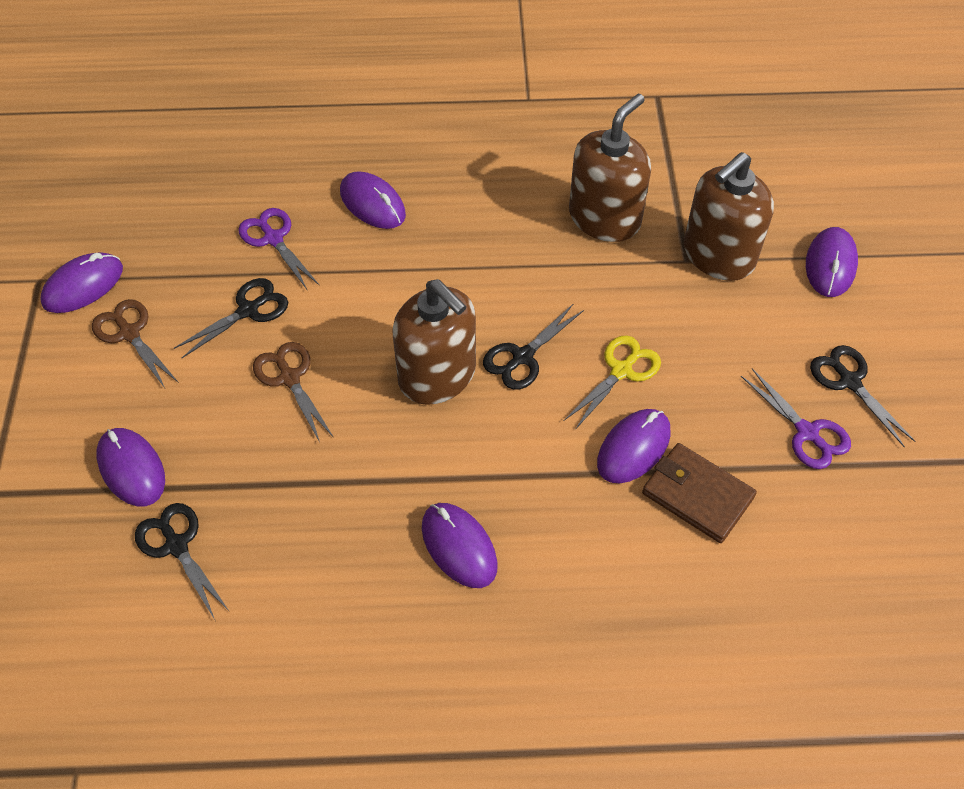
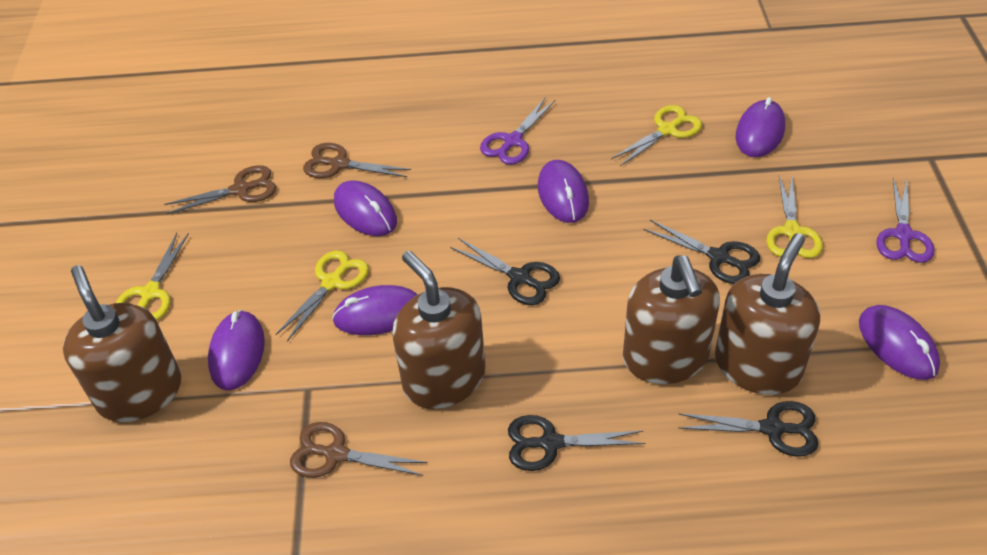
brown scissors: [92,299,179,388] [253,342,334,442] = 2 -> [164,165,276,214] [290,422,428,478] [303,143,411,178] = 3
brown soap dispenser: [392,279,476,405] [569,94,651,242] [684,152,774,281] = 3 -> [63,265,181,422] [392,251,485,409] [623,255,720,384] [715,233,820,395] = 4
brown wallet: [642,443,757,543] = 1 -> none = 0
yellow scissors: [564,335,661,430] = 1 -> [116,233,189,320] [275,250,369,341] [611,105,702,166] [766,176,823,258] = 4

